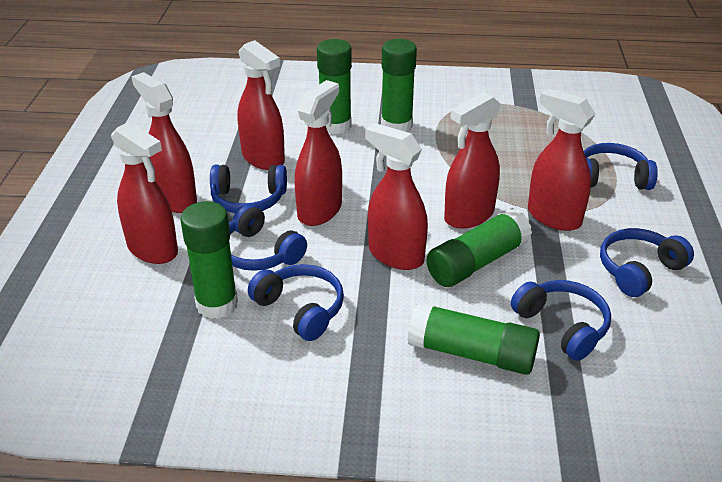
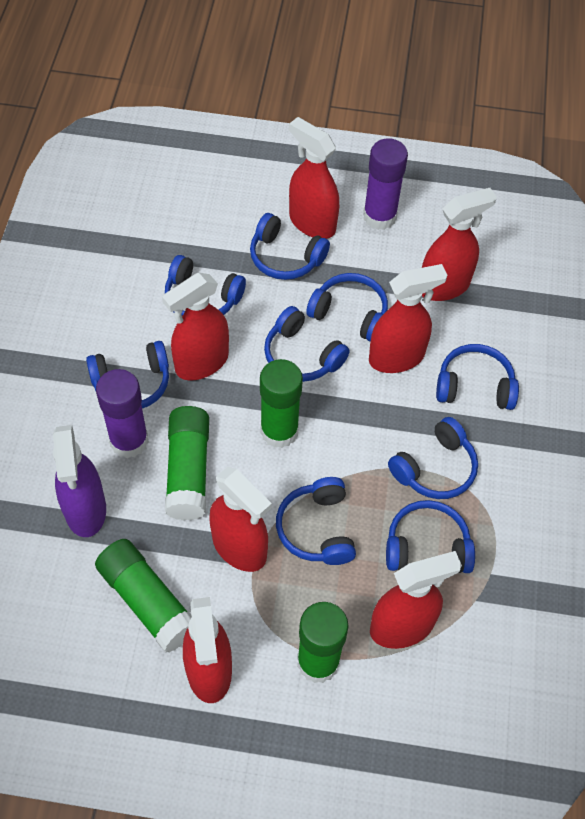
blue headphones: [210,165,287,213] [229,204,307,271] [248,264,344,341] [511,280,611,361] [584,143,658,190] [600,228,694,297] = 6 -> [86,341,169,408] [165,255,246,316] [250,213,330,280] [264,306,349,382] [276,477,356,565] [306,273,388,342] [386,500,475,573] [388,417,478,499] [436,344,519,410] = 9
green glue stick: [180,201,238,319] [317,39,352,134] [381,39,417,132] [408,302,540,375] [427,208,532,287] = 5 -> [95,539,192,653] [165,406,209,521] [260,359,303,448] [297,602,348,683] = 4
purple glue stick: none = 0 -> [96,369,149,458] [363,138,408,230] = 2
purple spray bottle: none = 0 -> [53,425,106,537] = 1

